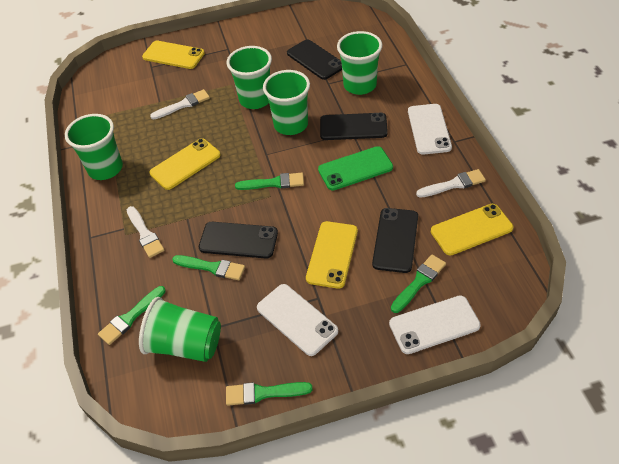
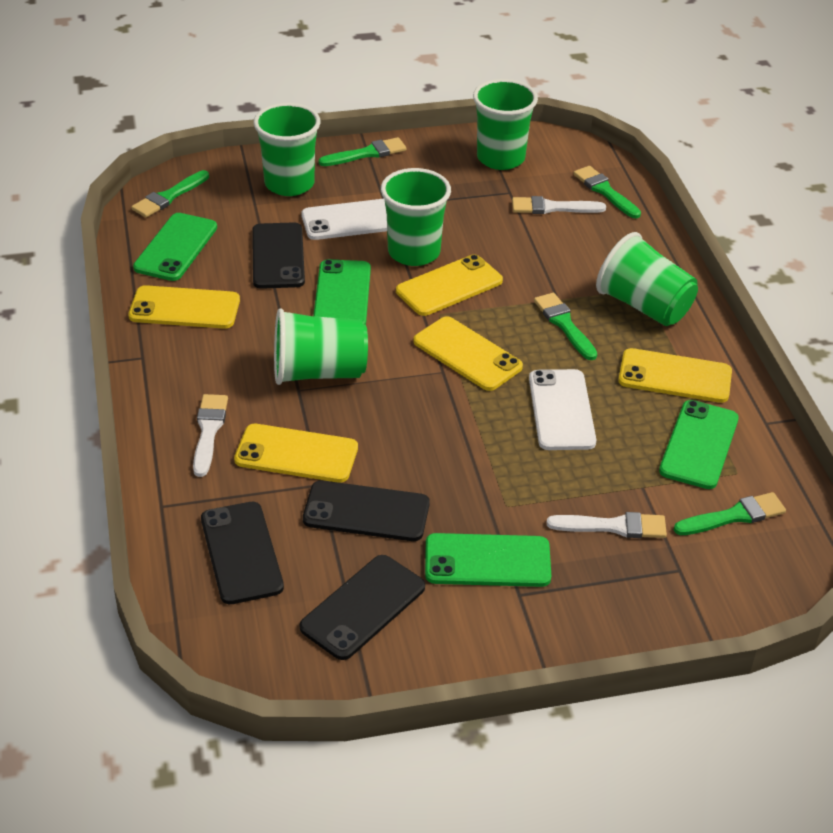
green phone: [318,146,393,190] = 1 -> [133,213,217,281] [313,259,371,325] [425,533,551,587] [659,400,739,489] = 4
white phone: [257,284,338,356] [389,295,481,354] [408,104,452,154] = 3 -> [301,199,387,240] [529,369,596,450] = 2
yellow phone: [142,41,205,69] [149,138,221,190] [306,221,358,289] [431,204,513,255] = 4 -> [128,285,240,329] [234,424,358,483] [396,254,503,316] [413,316,523,391] [618,348,732,403] = 5

